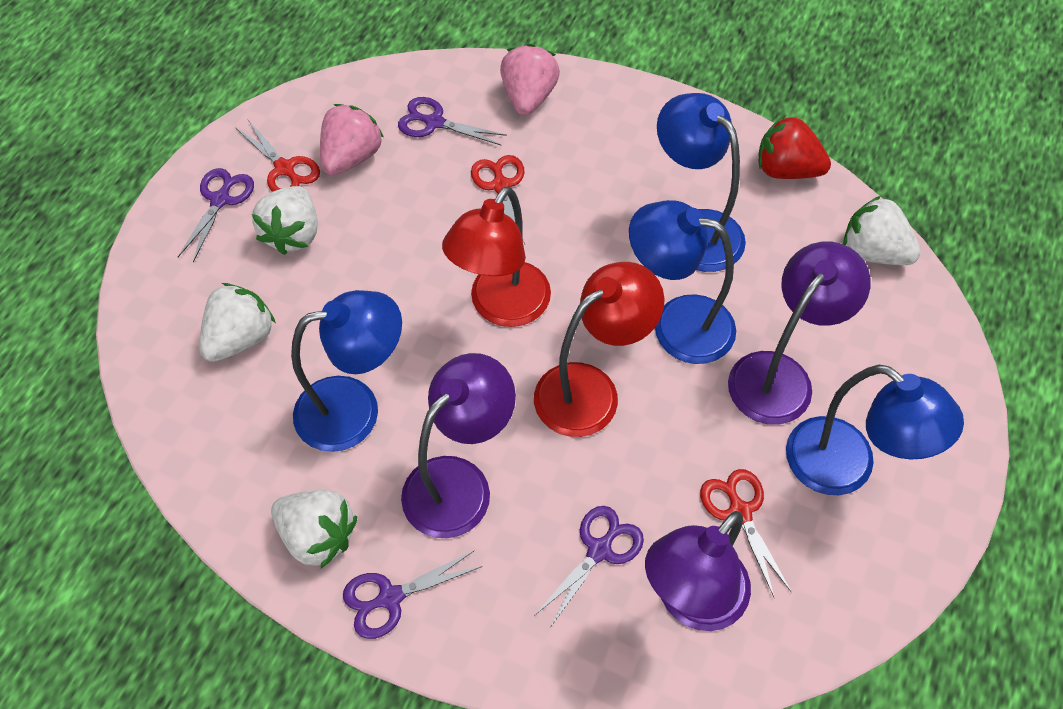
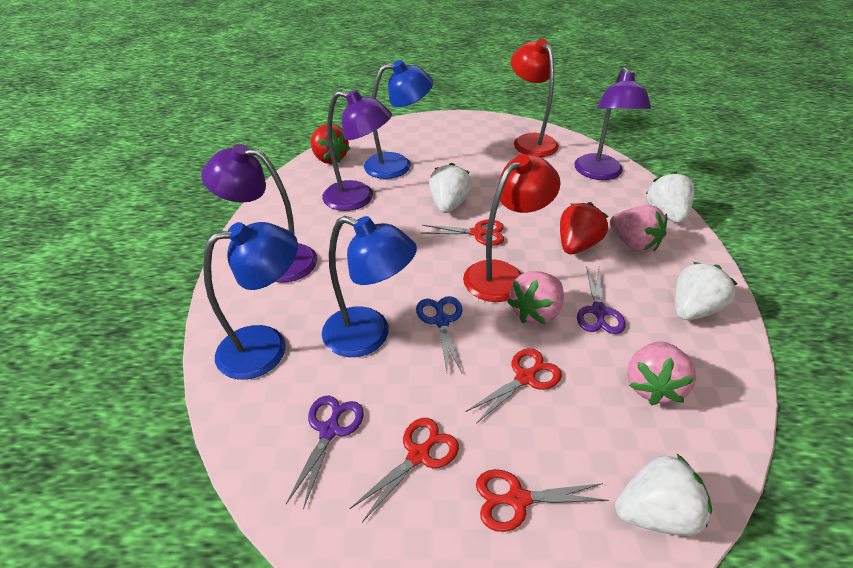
blue lamp: [291,290,402,452] [629,200,736,364] [657,93,746,272] [786,365,964,495] = 4 -> [203,222,298,380] [322,216,417,357] [364,60,433,179] = 3
blue scissors: none = 0 -> [416,296,462,373] = 1
pink strawberry: [320,104,384,175] [500,44,560,115] = 2 -> [507,271,564,325] [610,205,667,253] [627,341,697,405] = 3
purple scissors: [178,168,254,262] [343,550,482,639] [398,97,507,146] [534,506,644,627] = 4 -> [286,396,364,510] [577,266,626,334] = 2
red scissors: [236,120,320,192] [471,155,525,244] [700,469,792,599] = 3 -> [349,418,459,522] [421,219,504,246] [465,348,562,424] [476,469,609,532] = 4
red strawberry: [758,115,831,179] = 1 -> [310,124,350,164] [560,202,608,254] = 2

